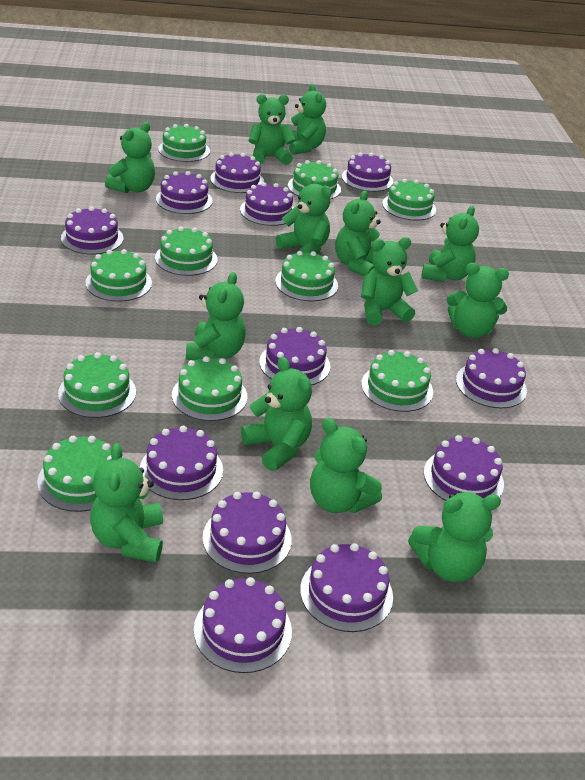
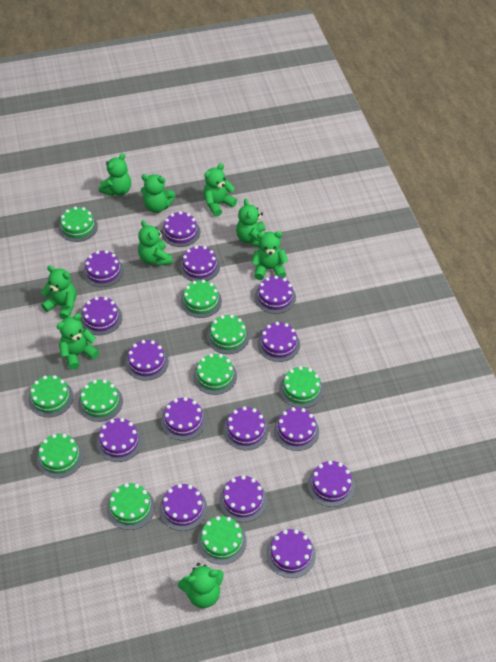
green teddy bear: [90,443,163,563] [105,122,155,193] [186,272,246,360] [241,357,312,471] [249,94,295,165] [276,176,332,254] [285,84,326,155] [310,418,382,513] [335,191,381,276] [361,237,418,325] [408,492,501,582] [421,206,479,282] [447,263,509,338] = 13 -> [41,266,76,319] [57,313,99,370] [99,153,131,196] [138,220,173,266] [141,174,175,213] [178,563,224,608] [203,163,237,217] [236,199,265,246] [251,231,288,280] = 9
purple cake: [61,206,123,254] [140,426,223,500] [156,171,213,214] [194,577,292,673] [202,492,292,574] [210,153,264,193] [240,182,294,226] [259,327,330,385] [300,543,393,632] [342,153,393,192] [424,435,504,501] [456,348,527,408] = 12 -> [80,297,122,335] [83,250,124,287] [96,418,142,462] [125,340,169,381] [159,484,207,531] [161,211,200,247] [161,397,206,440] [180,246,220,281] [219,475,267,522] [223,406,269,450] [255,275,296,314] [258,322,300,362] [266,529,316,578] [274,407,319,451] [308,461,355,507] = 15

